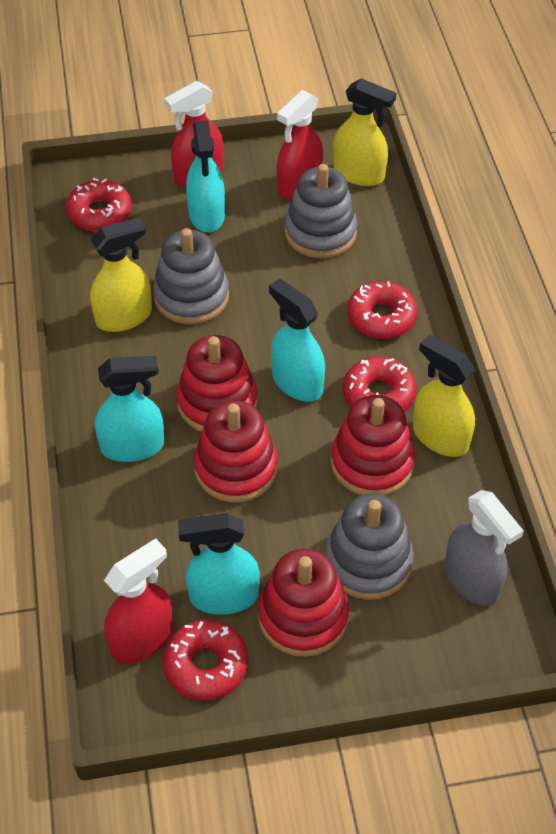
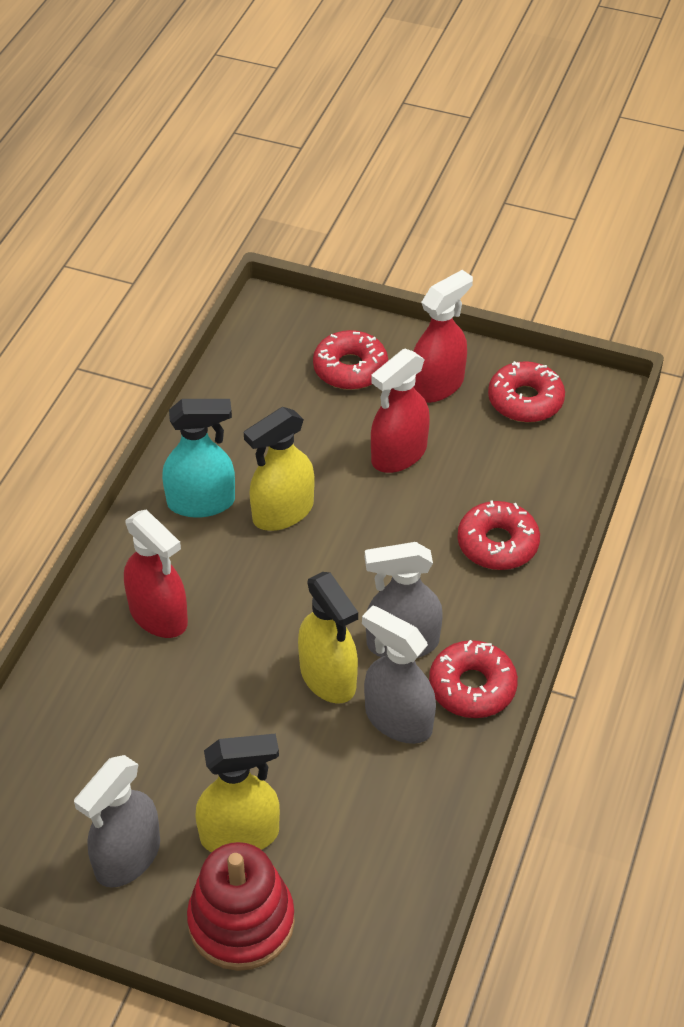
grey spray bottle: [445,490,524,606] = 1 -> [74,755,160,888] [362,605,436,744] [365,542,443,658] = 3
grey stacking toy: [153,228,229,324] [285,164,358,259] [325,494,414,600] = 3 -> none = 0
red stacking toy: [176,335,258,432] [194,400,278,503] [258,548,349,657] [331,395,415,496] = 4 -> [187,842,295,971] = 1
turquoise spray bottle: [95,355,164,462] [178,513,260,615] [186,120,225,232] [269,278,325,402] = 4 -> [162,399,235,518] = 1

